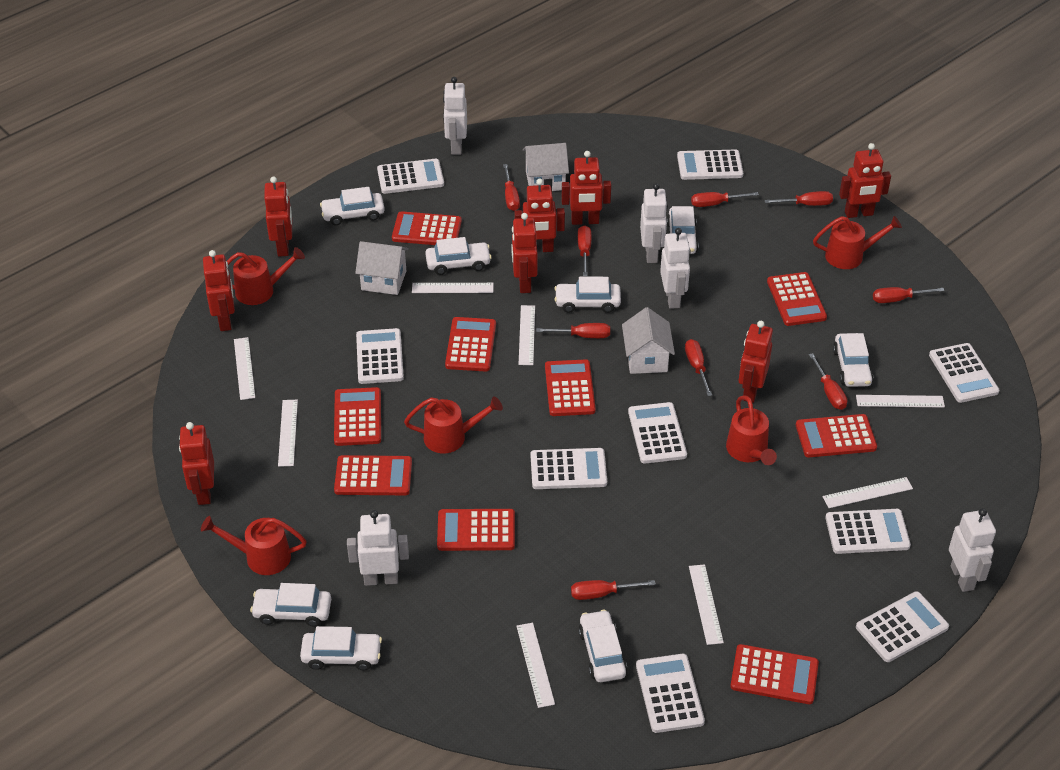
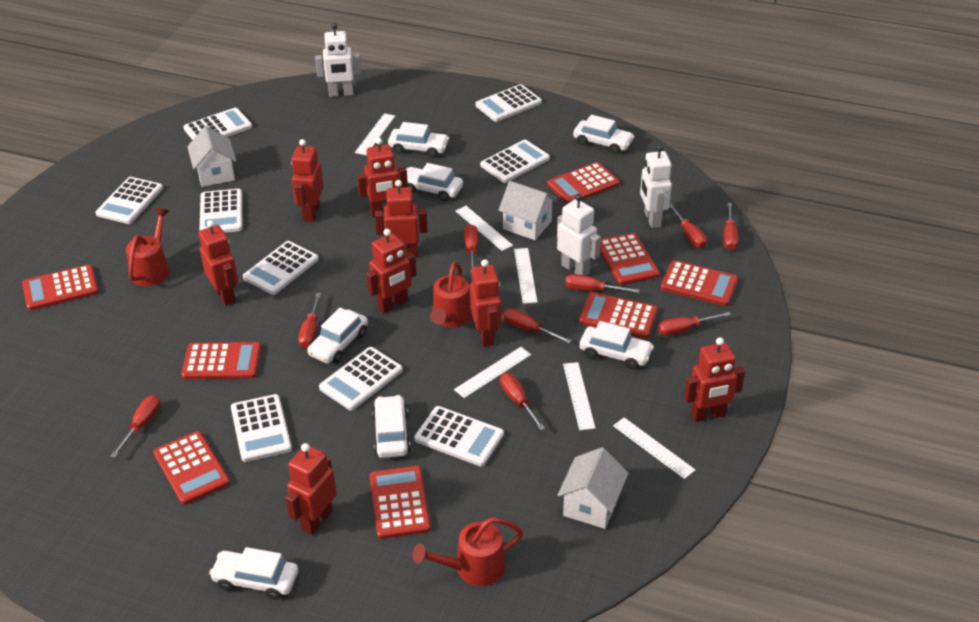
red calculator: [334,387,381,446] [334,455,412,495] [392,211,462,245] [437,509,515,551] [445,317,496,372] [545,359,596,416] [730,644,819,704] [767,272,827,326] [796,414,877,457] = 9 -> [22,264,99,311] [153,431,230,505] [181,342,261,379] [369,466,431,539] [547,162,619,204] [579,292,658,339] [600,233,660,285] [661,260,738,306] = 8
red watering can: [201,516,307,575] [227,247,305,305] [404,396,503,453] [726,395,777,465] [813,216,902,269] = 5 -> [126,208,169,286] [412,517,523,586] [430,262,472,327] = 3
white car: [250,583,331,627] [300,626,382,670] [320,187,385,225] [425,237,492,275] [554,277,621,313] [578,610,627,682] [667,206,699,254] [833,333,873,387] = 8 -> [209,547,298,600] [307,308,368,364] [372,395,410,458] [388,122,449,158] [406,163,463,201] [573,115,635,154] [579,321,654,370] = 7
white robot: [347,510,409,586] [443,77,467,155] [640,183,668,263] [660,228,691,309] [949,508,996,592] = 5 -> [315,23,361,97] [557,194,601,276] [640,145,672,228] = 3
white ruler: [234,337,255,400] [278,400,298,467] [412,283,494,293] [516,623,555,708] [519,305,535,365] [689,564,724,645] [823,477,913,508] [856,395,945,408] = 8 -> [355,113,395,155] [454,347,531,398] [455,206,513,251] [514,248,537,304] [563,362,595,430] [613,417,695,479] = 6

